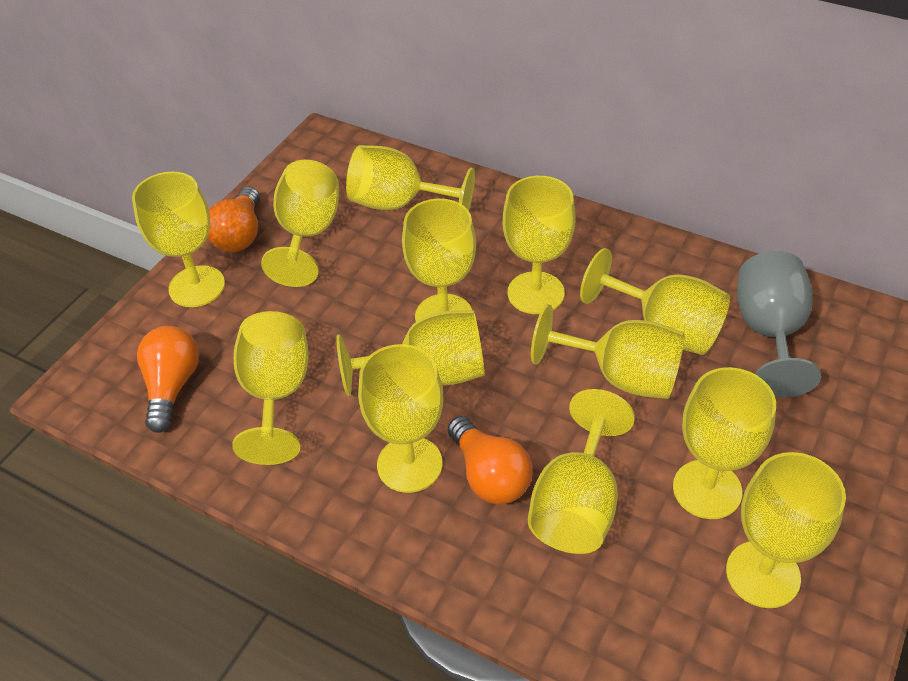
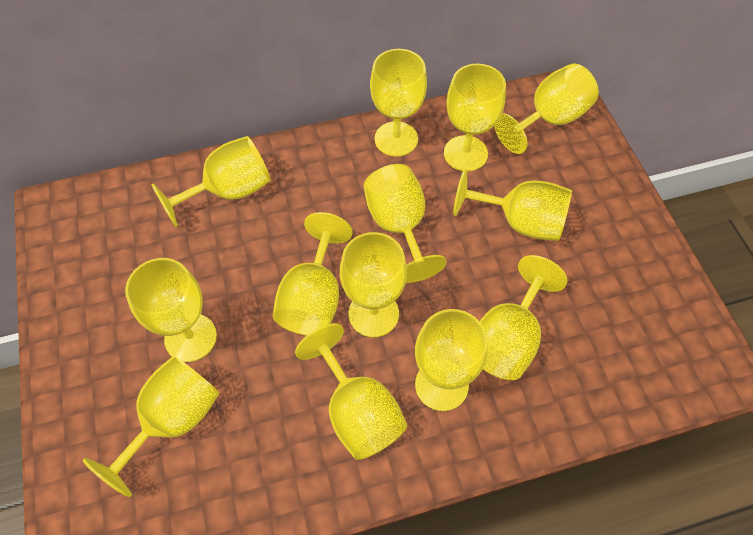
grey goblet: [737,251,821,398] = 1 -> none = 0
orange light bulb: [137,326,199,433] [207,187,260,252] [448,416,533,504] = 3 -> none = 0

